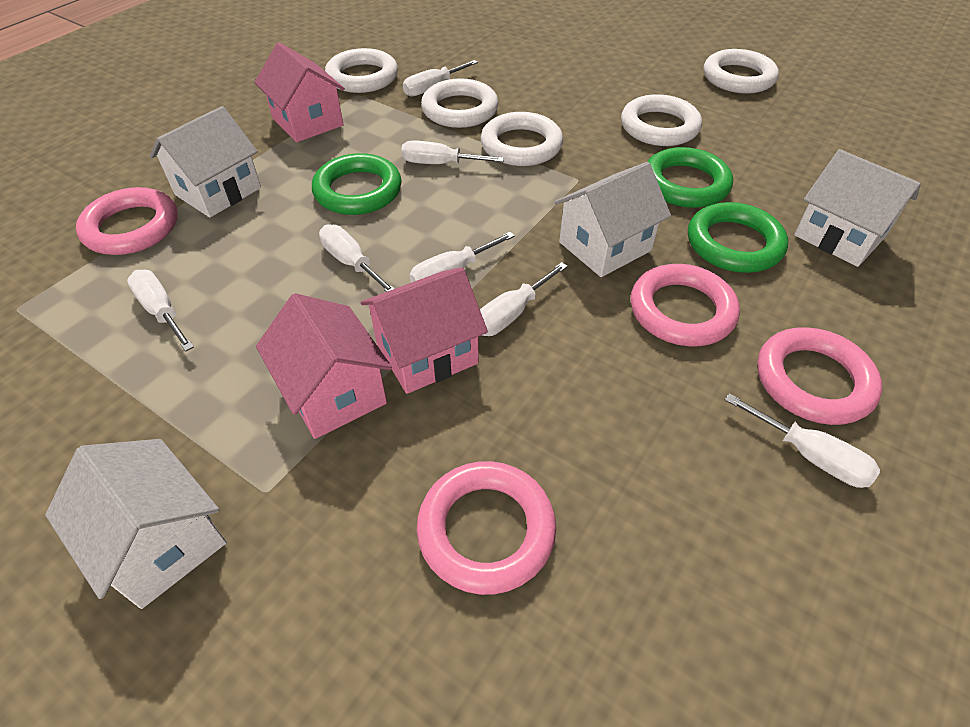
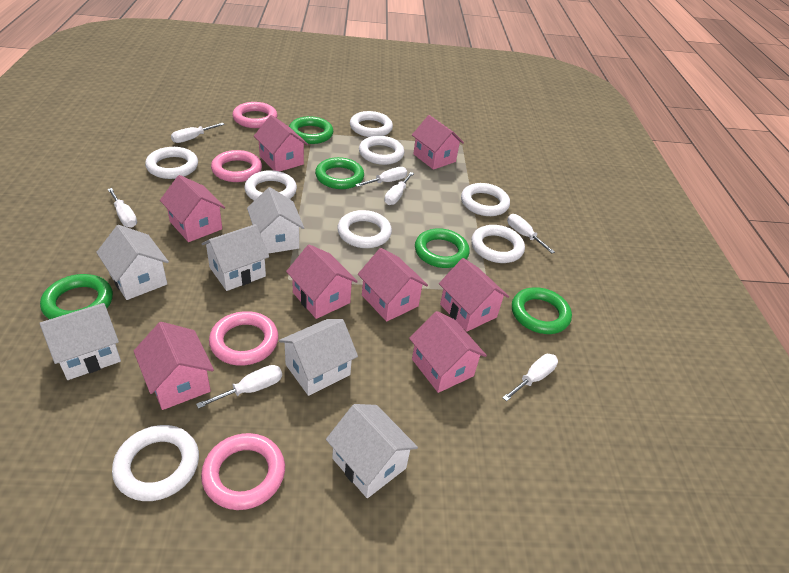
green ring: [312,153,402,215] [647,147,733,208] [688,202,788,273] = 3 -> [40,274,113,319] [289,116,333,144] [315,157,364,189] [415,228,470,268] [512,287,572,334] = 5
pink house: [254,42,345,142] [256,293,392,439] [361,267,488,394] = 3 -> [134,322,214,410] [160,175,225,242] [254,115,308,171] [286,244,358,319] [358,248,428,322] [409,311,487,393] [412,115,464,170] [439,258,509,332] = 8
white house: [45,439,227,609] [150,106,261,218] [555,162,671,277] [794,149,921,267] = 4 -> [40,303,121,380] [96,225,169,300] [201,224,269,291] [247,187,304,254] [279,319,358,396] [326,404,418,498] = 6
white ring: [325,48,398,93] [421,78,499,128] [481,112,563,166] [621,94,702,146] [704,49,779,94] = 5 -> [112,425,199,501] [145,147,198,179] [244,170,297,201] [337,210,392,248] [350,111,393,137] [359,136,404,165] [461,183,510,216] [471,225,525,263] = 8

